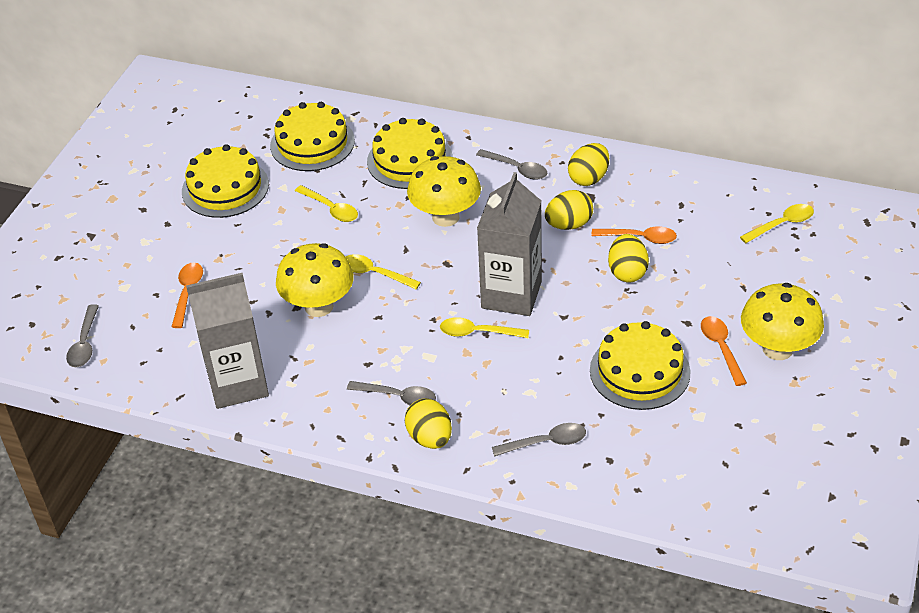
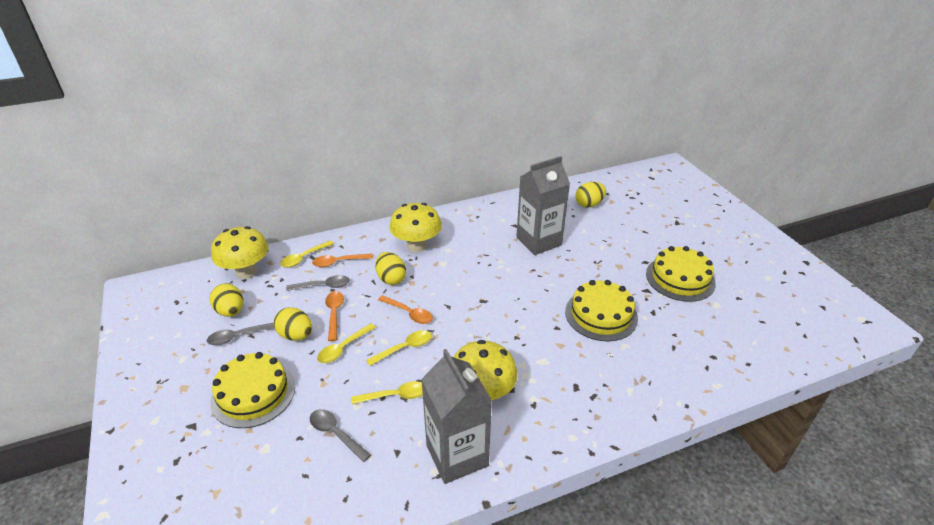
grey spoon: [66,304,99,367] [347,381,436,405] [476,149,547,180] [492,423,586,457] = 4 -> [207,323,274,345] [286,275,350,291] [310,409,371,462] = 3
yellow cake: [182,144,269,218] [270,102,355,171] [367,118,453,189] [590,321,691,410] = 4 -> [210,352,295,428] [565,280,638,341] [646,246,716,302] = 3

